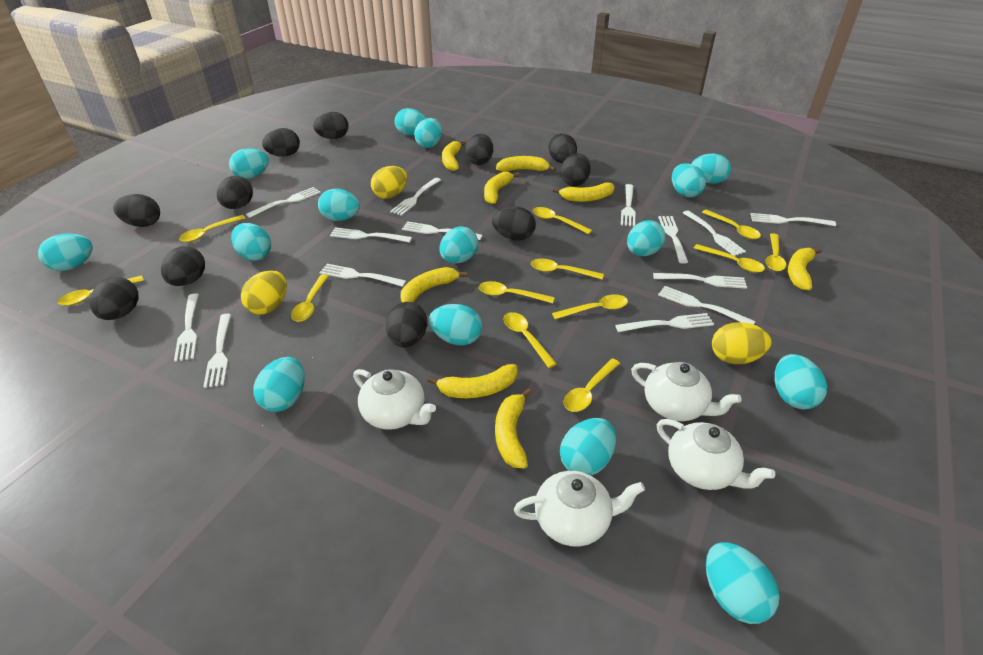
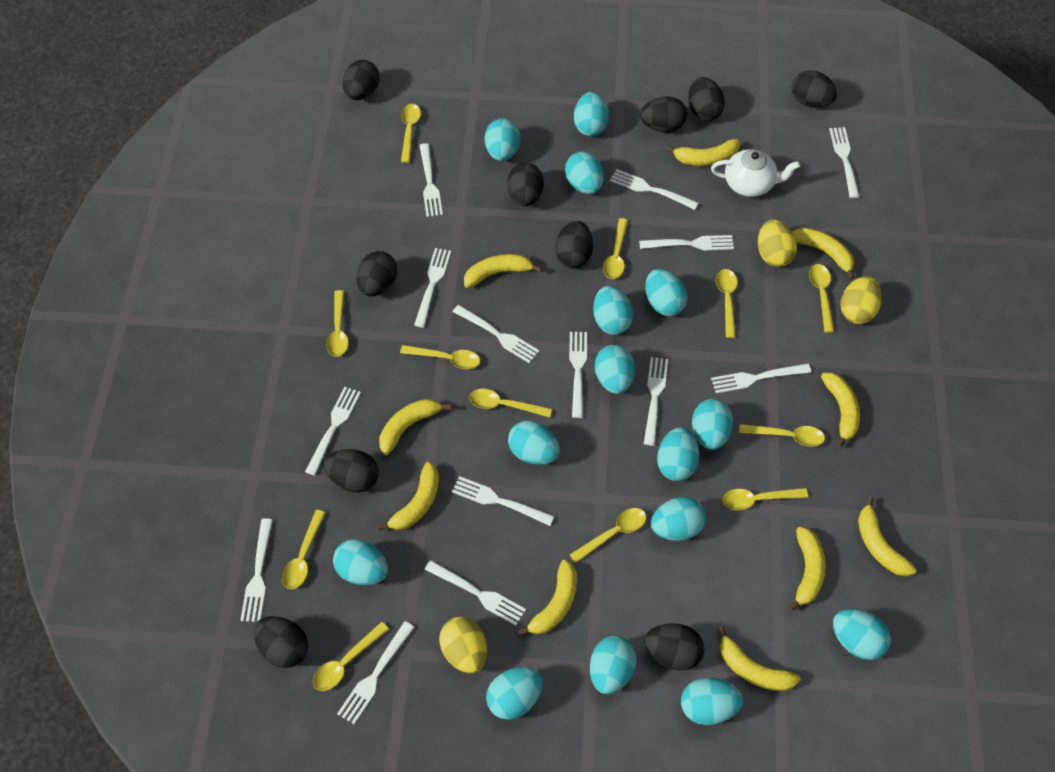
black egg: [90,277,139,320] [113,194,160,227] [161,246,205,286] [217,176,253,209] [262,128,300,157] [313,112,349,139] [386,302,427,348] [465,134,493,165] [492,206,536,241] [548,133,577,163] [561,153,591,186] = 11 -> [254,616,308,668] [324,449,379,493] [342,60,380,100] [356,251,397,296] [507,163,544,206] [555,221,593,268] [640,96,687,132] [644,623,705,670] [688,77,725,121] [792,70,837,107] = 10
white teapot: [353,369,436,430] [514,471,645,547] [631,362,742,421] [657,419,775,490] = 4 -> [711,149,800,197] = 1
yellow banana: [400,267,468,303] [427,364,518,398] [442,141,466,171] [484,172,520,204] [495,388,532,469] [496,156,556,172] [553,182,615,202] [788,248,822,290] = 8 -> [378,462,439,531] [379,399,451,455] [464,254,542,288] [517,560,577,636] [666,139,740,166] [717,626,801,691] [788,527,826,611] [793,227,854,280] [821,372,860,448] [858,496,917,576] = 10

